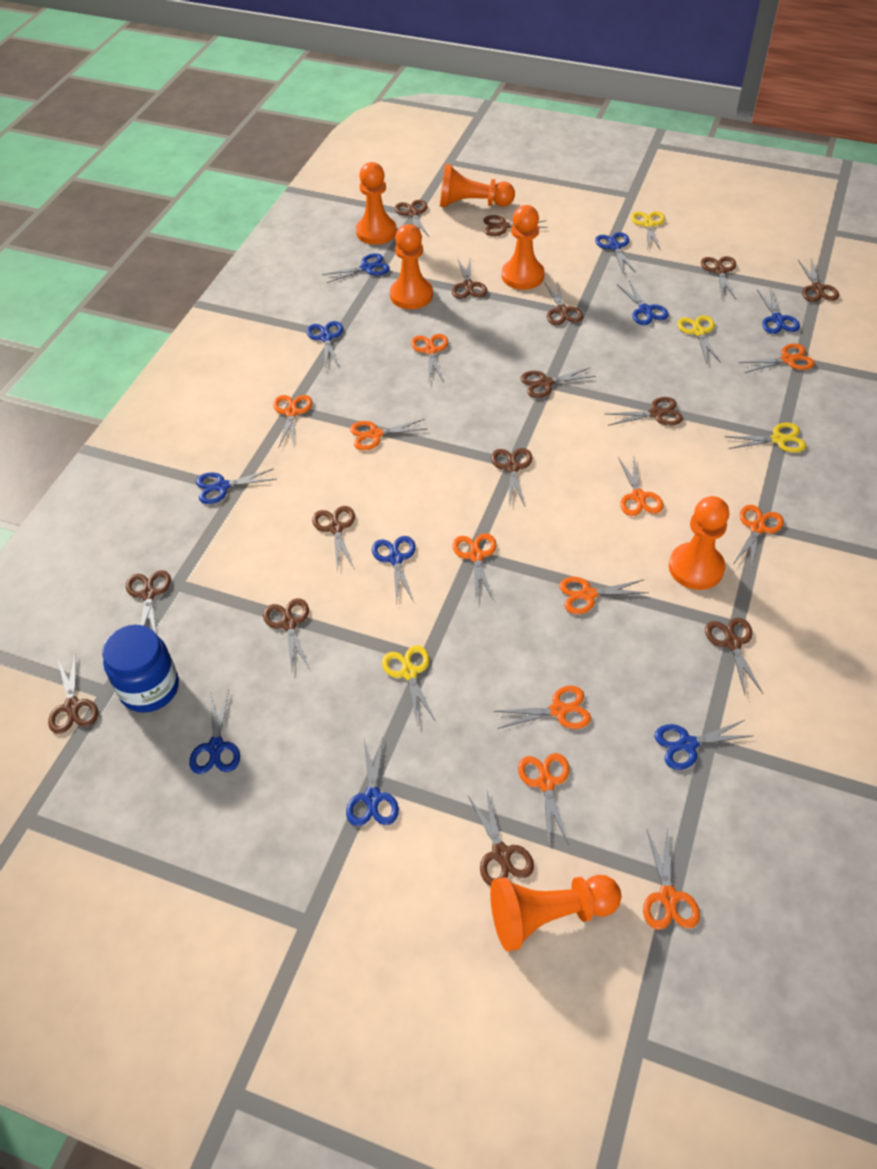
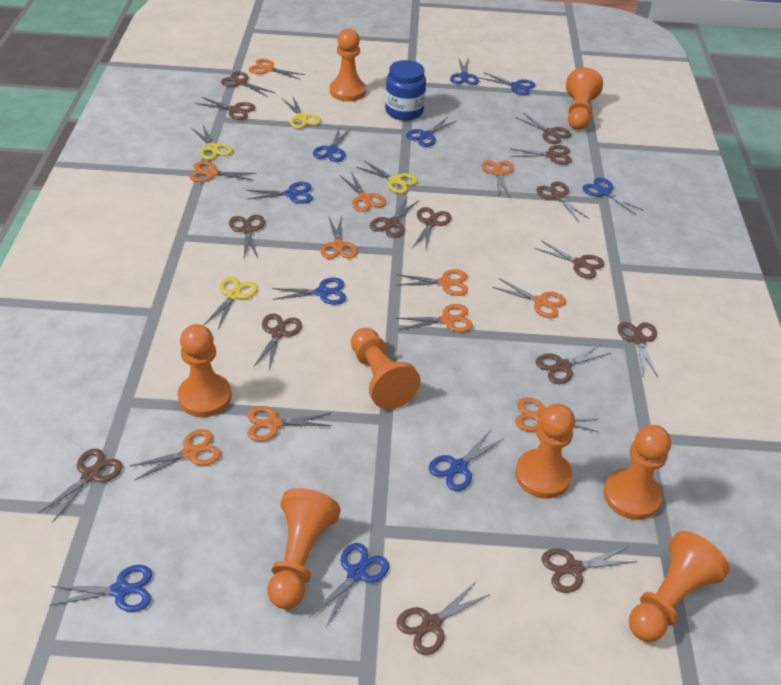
orange pawn: [356,162,397,245] [390,224,433,309] [440,164,515,207] [490,875,621,951] [502,205,545,290] [669,496,729,590] = 6 -> [178,324,232,417] [267,488,341,609] [330,28,366,101] [351,328,421,409] [515,404,575,499] [566,68,603,130] [604,425,671,520] [629,531,729,642] = 8

